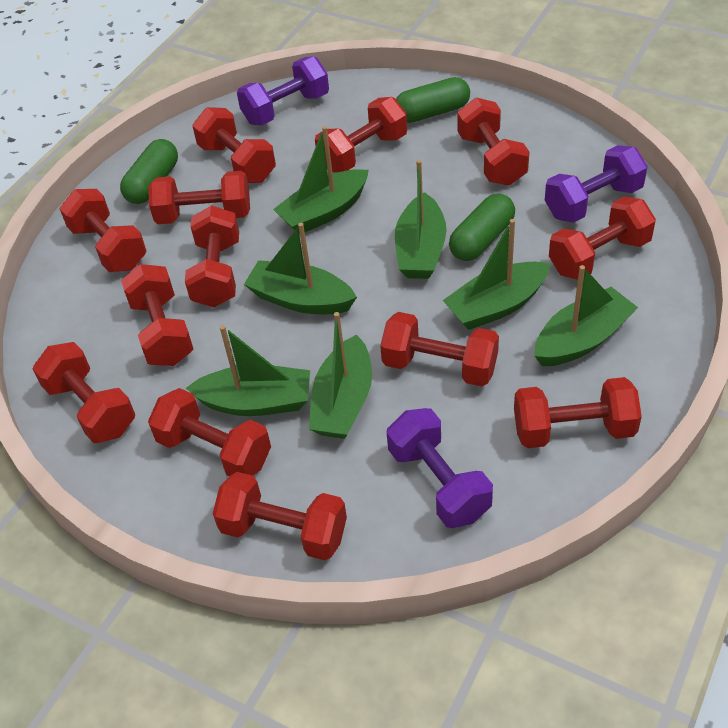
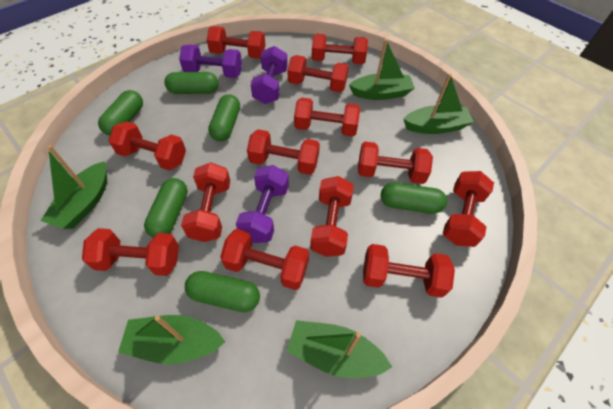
green boat: [186,325,310,416] [244,223,357,314] [273,126,369,235] [309,312,372,439] [395,160,447,279] [443,219,550,330] [534,265,638,366] = 7 -> [41,145,107,229] [118,315,225,364] [287,320,392,378] [349,39,415,100] [403,74,474,134] = 5
green capsule: [120,139,178,204] [396,77,470,123] [449,194,515,261] = 3 -> [98,90,143,135] [144,178,188,238] [164,72,219,94] [185,271,260,312] [208,94,240,141] [381,182,447,214] = 6

